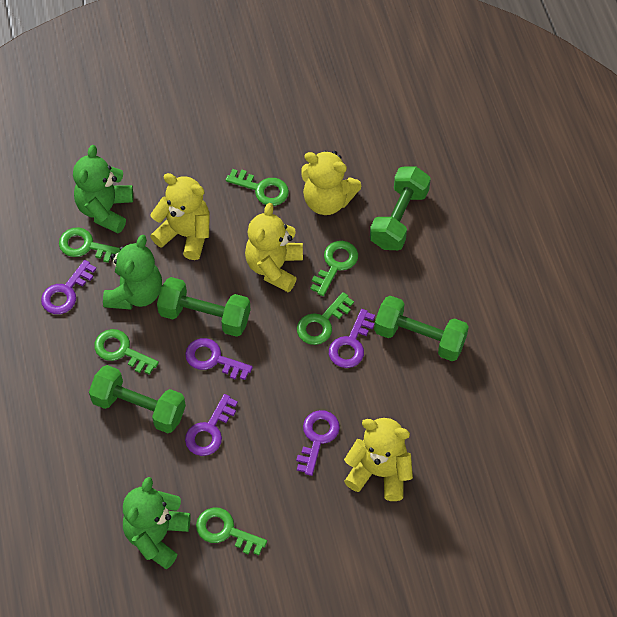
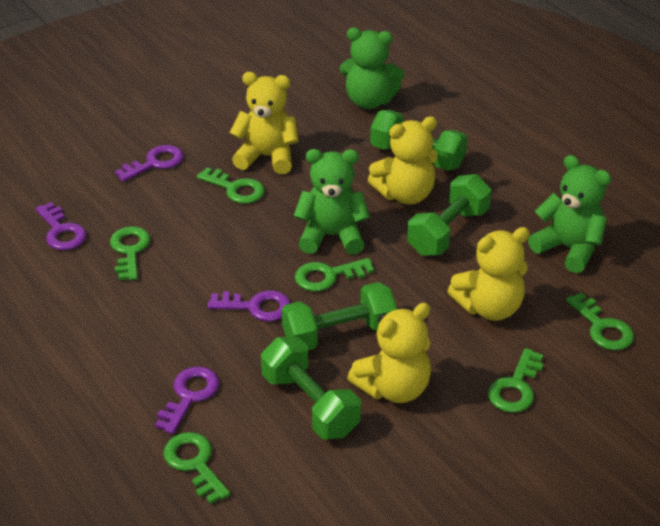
purple key: [41,260,96,314] [185,338,253,380] [185,394,238,456] [296,410,340,476] [329,309,375,368] = 5 -> [35,202,87,250] [115,145,183,182] [155,366,219,434] [207,290,291,321] = 4

